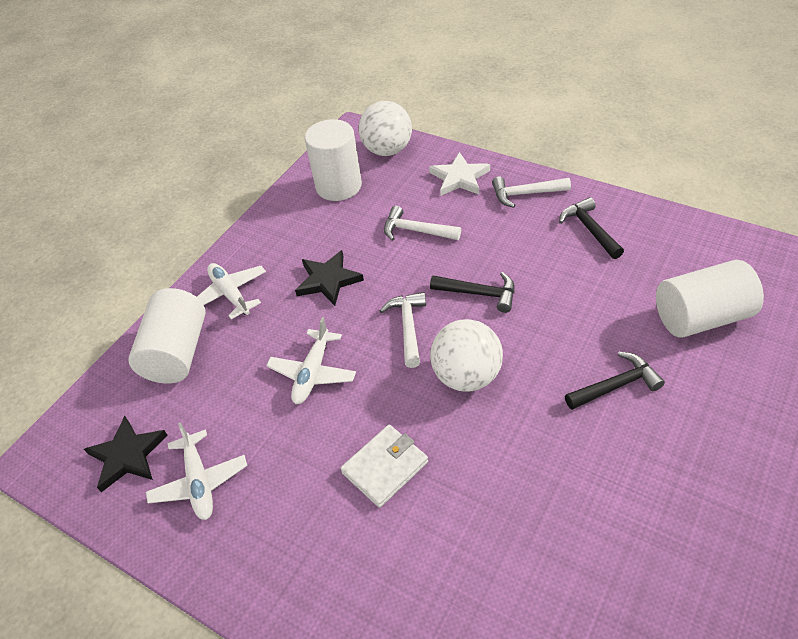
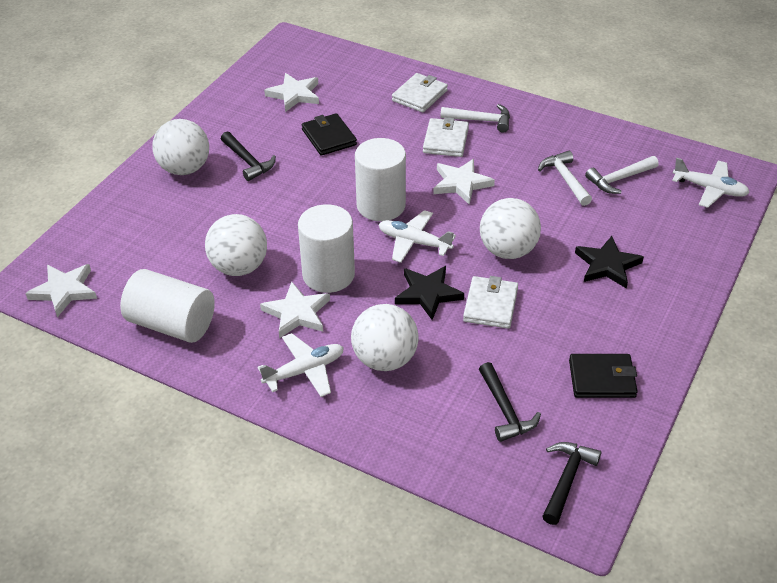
black wallet: none = 0 -> [302,113,357,156] [569,354,638,398] = 2
white ball: [359,101,412,156] [430,319,503,392] = 2 -> [152,119,209,175] [205,214,267,276] [351,304,419,371] [480,198,541,259] = 4
white star: [429,152,490,196] = 1 -> [25,264,97,317] [260,282,330,338] [264,73,319,112] [433,159,495,205] = 4
white wallet: [340,425,428,508] = 1 -> [392,73,448,113] [423,117,469,157] [463,276,518,329] = 3

